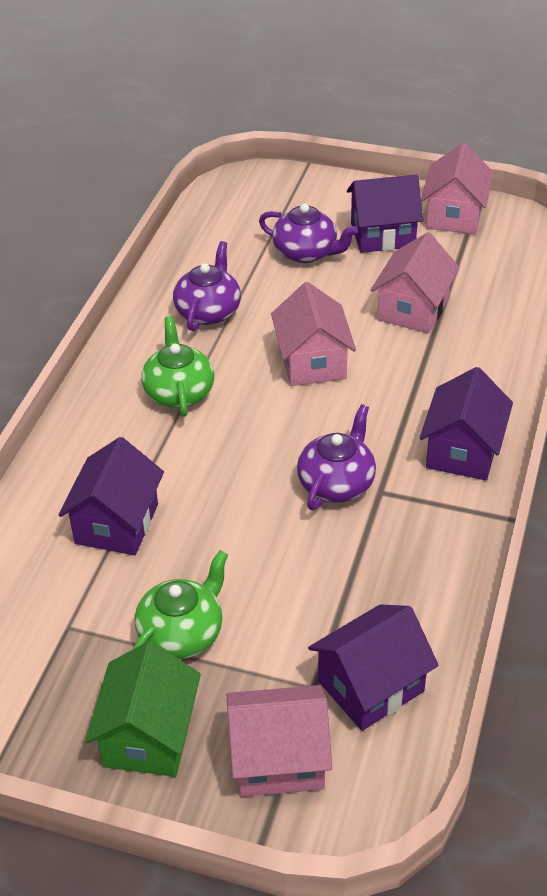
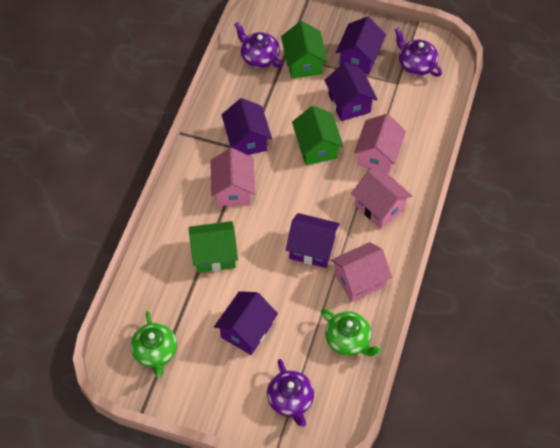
green house: [85,641,201,777] = 1 -> [189,221,238,273] [281,21,328,78] [292,106,344,165] = 3
purple house: [58,437,164,555] [308,604,439,731] [347,175,423,253] [419,367,513,480] = 4 -> [214,291,278,355] [221,98,272,155] [286,213,340,268] [325,62,378,121] [336,16,386,75] = 5

